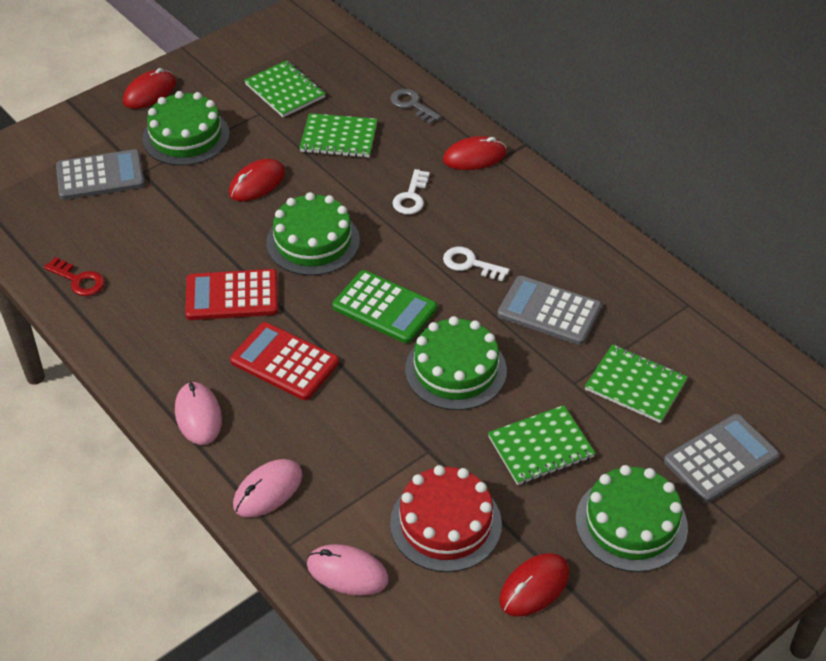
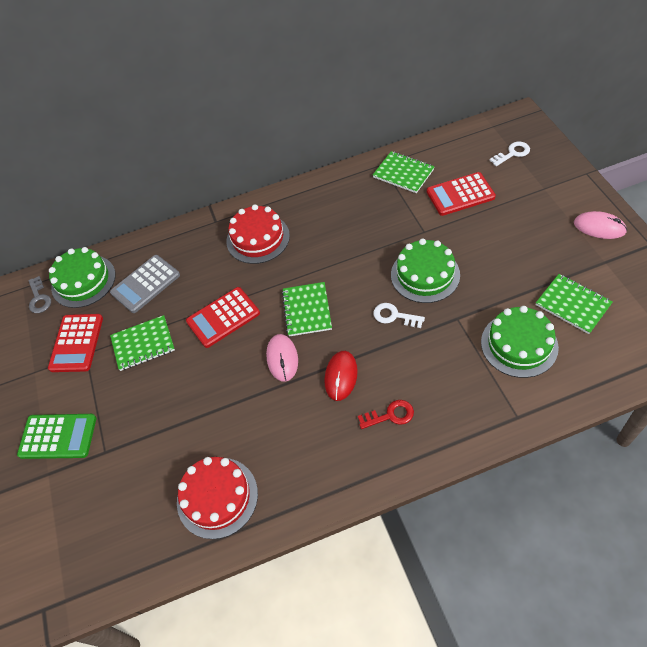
green cake: [142,91,230,166] [267,192,360,276] [405,316,507,410] [576,465,688,572] = 4 -> [49,247,116,308] [391,239,460,303] [481,306,559,378] = 3
grey calculator: [56,149,145,200] [497,276,602,345] [664,414,779,503] = 3 -> [110,255,180,313] = 1
pink mouse: [175,382,222,445] [233,459,302,517] [307,544,389,596] = 3 -> [266,334,298,382] [574,211,627,239] = 2
red cake: [390,465,502,572] = 1 -> [177,457,258,539] [226,204,290,264] = 2
red calculator: [185,269,278,320] [230,322,339,400] = 2 -> [48,314,103,372] [186,287,260,348] [427,172,496,216] = 3
red mouse: [123,68,176,109] [229,159,285,201] [443,136,506,170] [499,553,569,617] = 4 -> [324,351,358,401] = 1

